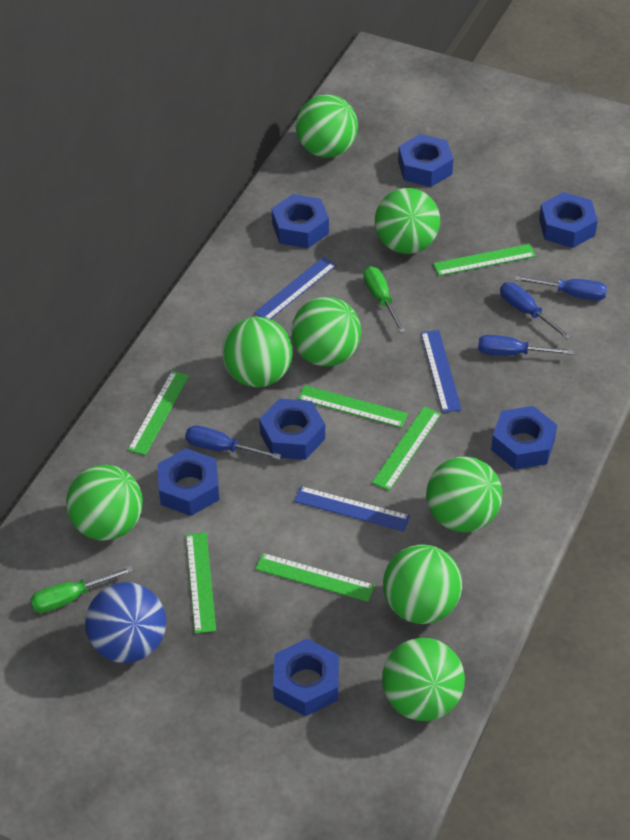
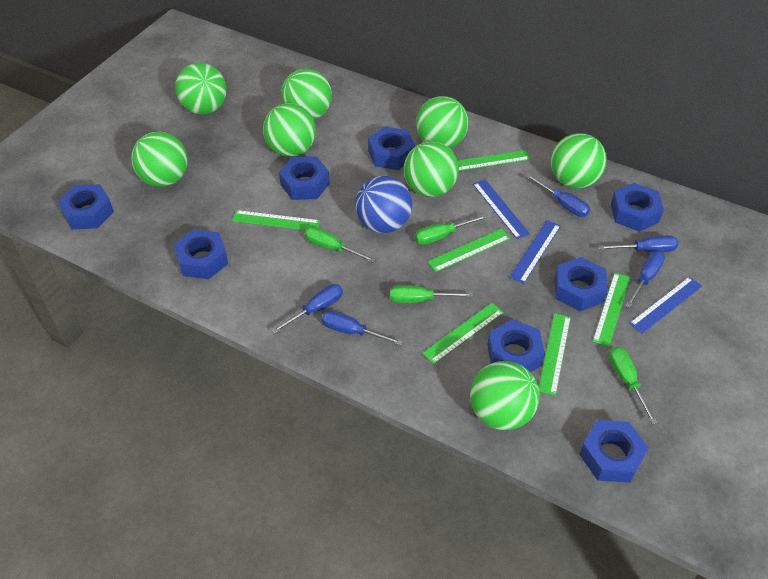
blue nut: [158,448,219,516] [259,399,325,460] [272,194,329,248] [273,639,339,716] [398,134,453,187] [491,406,557,469] [539,192,598,248] = 7 -> [58,184,114,229] [174,229,228,279] [279,157,330,200] [368,127,415,170] [487,320,545,373] [555,257,608,311] [579,420,649,483] [611,183,664,232] = 8
blue screwdriver: [185,426,281,460] [478,335,573,356] [500,282,571,339] [515,276,607,301] = 4 -> [272,284,343,334] [321,310,403,345] [526,175,590,217] [598,235,678,252] [625,251,665,308] = 5
green screwdriver: [30,566,134,613] [363,266,406,333] = 2 -> [305,227,376,263] [390,285,473,303] [415,214,487,245] [609,347,658,424] = 4

